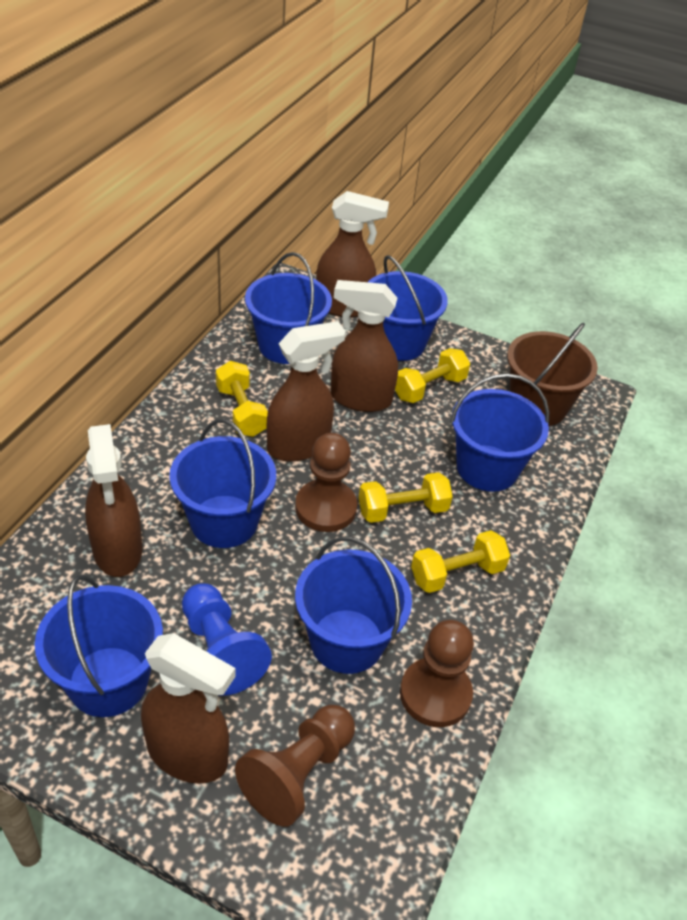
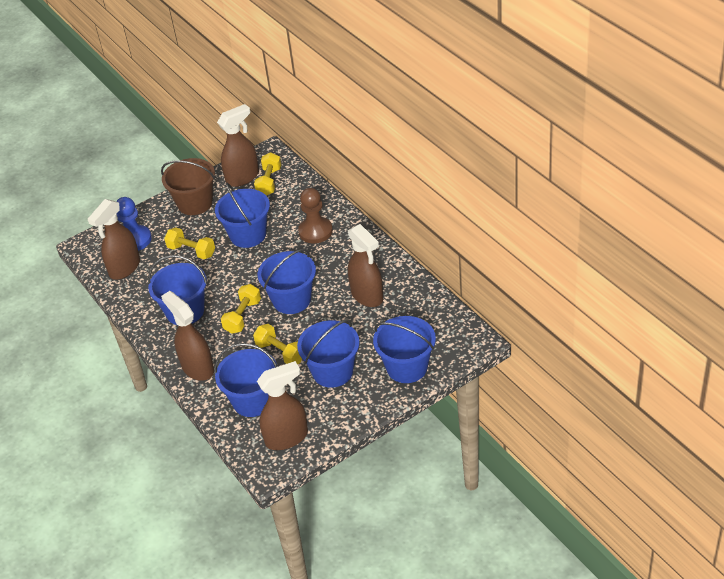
brown pawn: [235,705,355,826] [295,433,357,532] [400,620,474,727] = 3 -> [298,188,333,244] = 1

